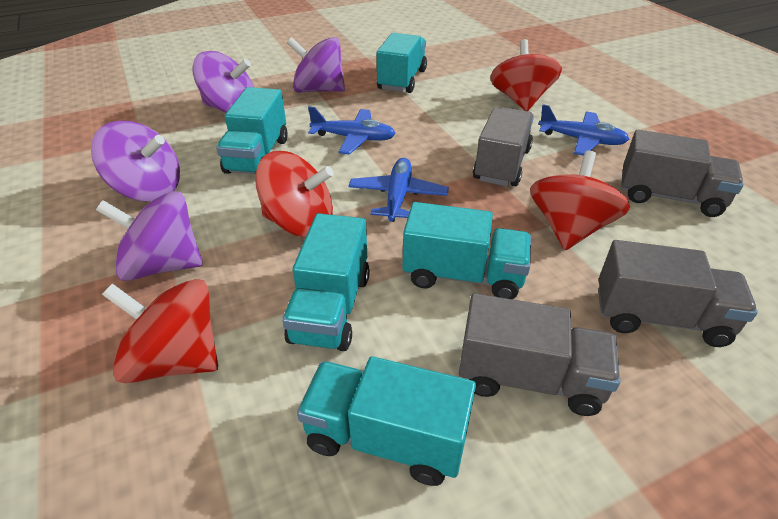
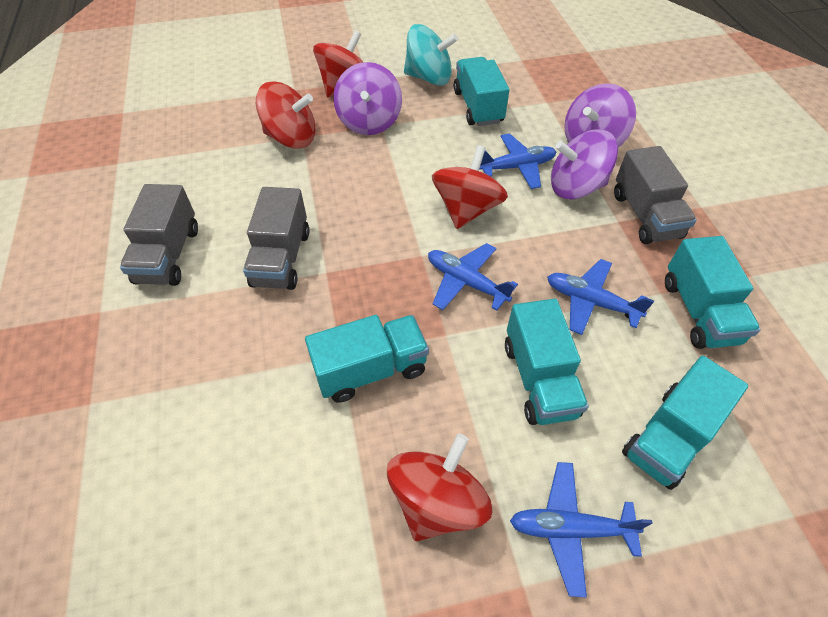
blue plane: [308,106,396,155] [349,158,449,222] [538,104,629,156] = 3 -> [428,243,518,311] [479,133,556,189] [510,462,652,597] [547,259,654,335] = 4
grey truck: [459,293,620,416] [473,107,534,186] [598,240,758,347] [621,130,744,217] = 4 -> [120,184,198,286] [243,187,309,290] [614,146,697,244] = 3
purple spinning top: [91,121,180,202] [96,191,203,281] [192,51,254,113] [287,37,345,93] = 4 -> [333,62,402,135] [551,130,618,200] [564,83,636,148] = 3
turquoise spinning top: none = 0 -> [404,24,458,86] = 1

